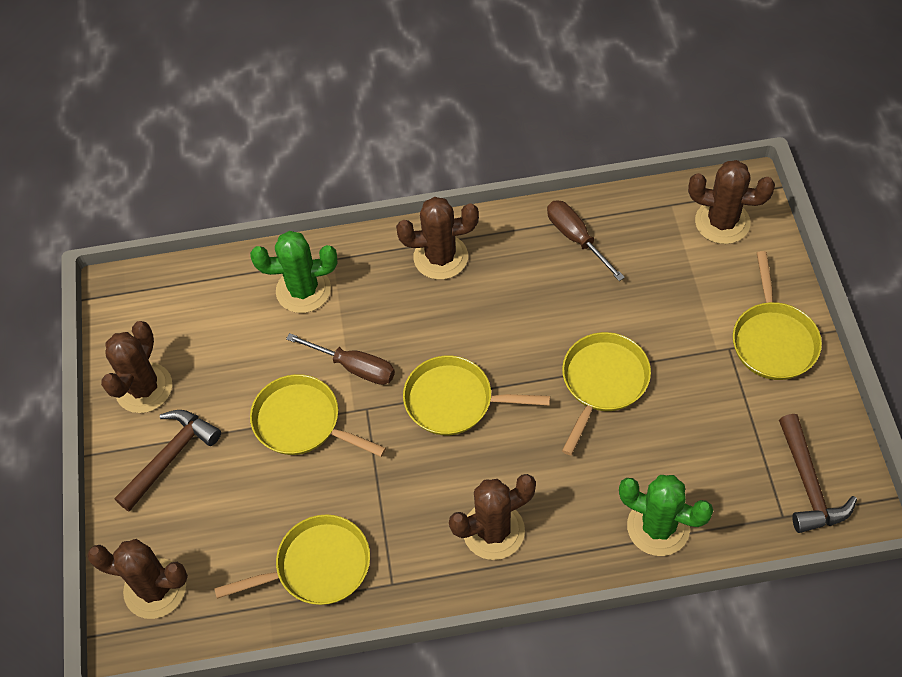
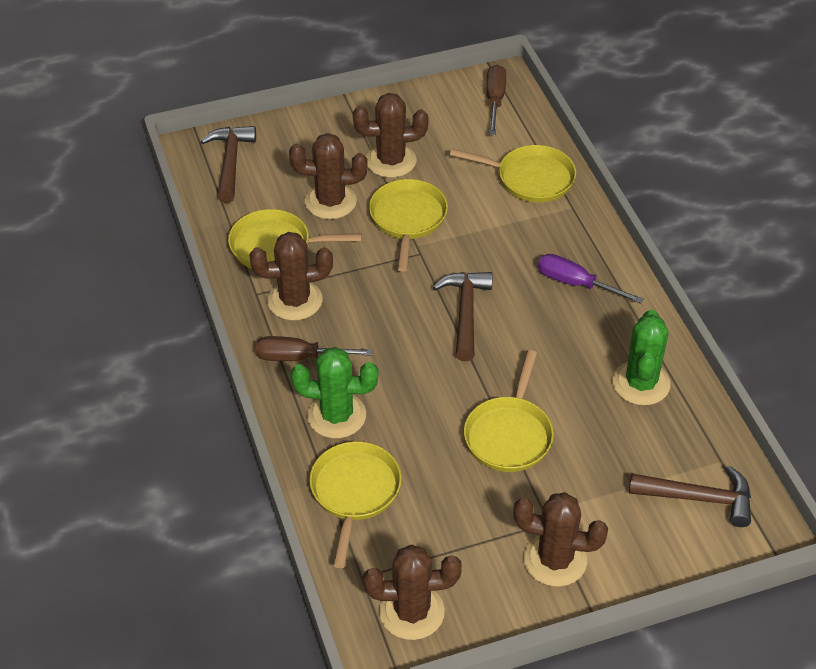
brown hammer: [114,410,221,512] [779,414,857,533] = 2 -> [201,126,256,203] [433,272,493,361] [629,466,751,527] = 3
purple screwdriver: none = 0 -> [538,254,644,304] = 1

